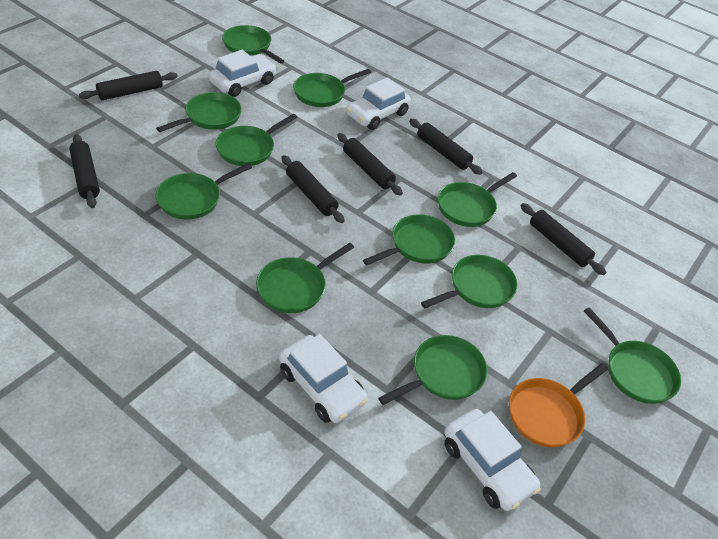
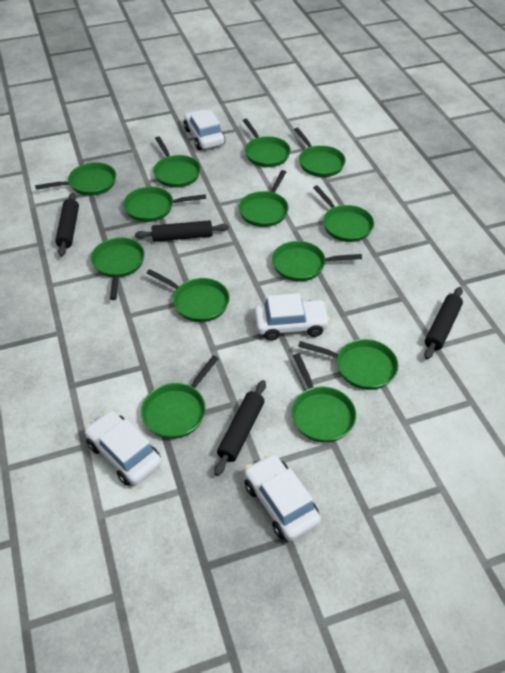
black rolling pin: [69,134,100,208] [79,71,178,100] [281,155,345,223] [337,133,403,196] [409,119,483,175] [521,203,606,275] = 6 -> [55,193,79,256] [135,220,229,242] [214,380,266,476] [424,287,463,359] = 4
green pan: [156,92,242,132] [156,163,252,220] [216,114,297,166] [222,25,284,63] [256,243,354,313] [293,69,371,107] [363,214,455,265] [378,335,487,405] [421,255,518,308] [438,172,517,227] [584,307,681,404] = 11 -> [35,162,116,196] [91,237,145,300] [123,187,206,222] [141,355,219,439] [147,269,230,322] [153,136,201,188] [239,170,289,227] [243,119,291,167] [272,241,362,282] [292,353,356,443] [294,128,346,177] [298,339,398,390] [313,185,374,242] = 13
orange pan: [509,363,608,448] = 1 -> none = 0

